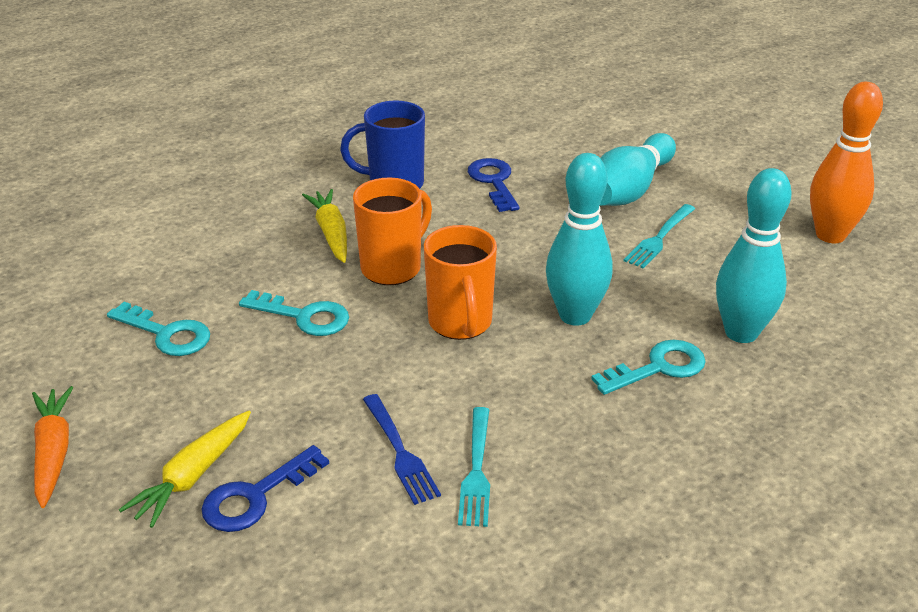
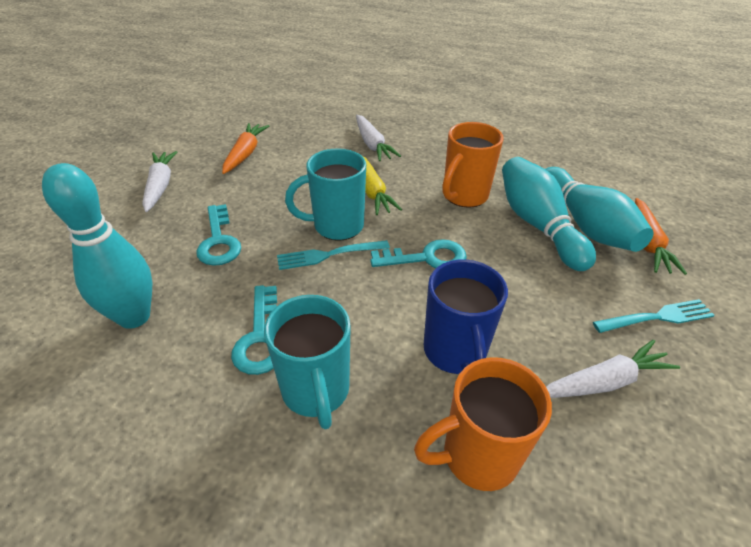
blue fork: [363,394,441,505] = 1 -> none = 0
blue key: [201,445,329,532] [468,158,520,212] = 2 -> none = 0
orange bowling pin: [810,82,883,243] = 1 -> none = 0
orange carrot: [32,386,74,508] = 1 -> [222,123,269,174] [635,198,687,275] = 2
turquoise mug: none = 0 -> [264,295,351,429] [285,148,366,241] = 2
white carrot: none = 0 -> [143,151,177,212] [356,115,401,161] [546,340,680,398] = 3
yellow carrot: [119,411,251,528] [302,189,347,263] = 2 -> [362,156,402,215] = 1

